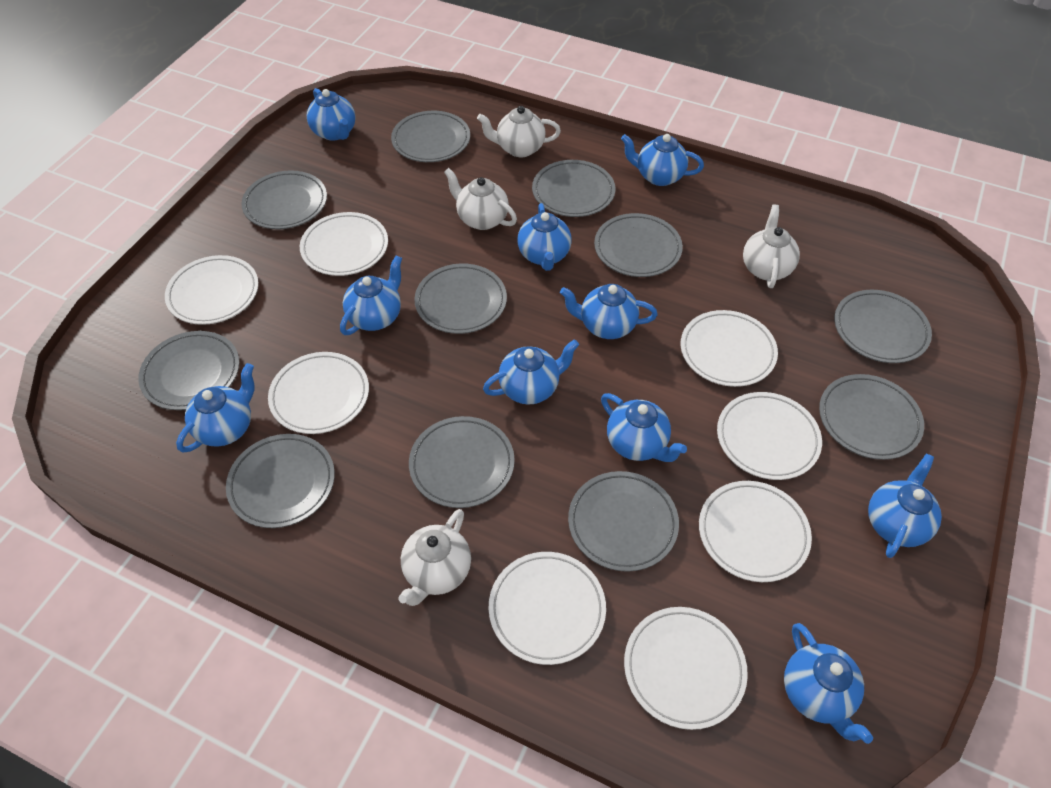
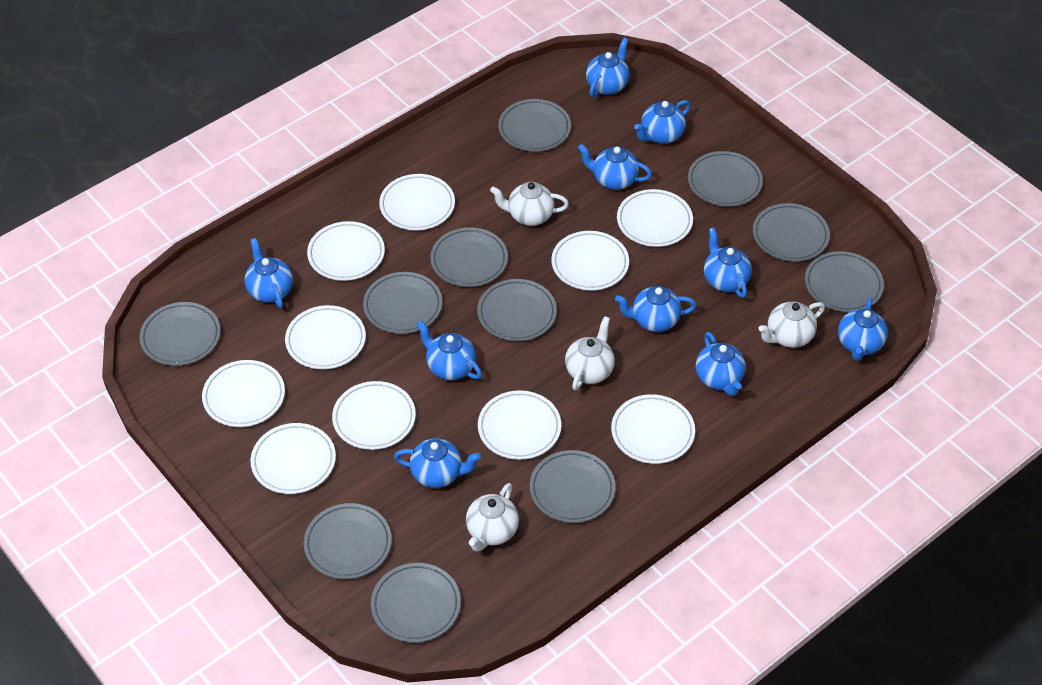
white plate: [165,255,259,325] [268,352,369,434] [300,212,388,276] [489,552,606,665] [624,607,748,730] [681,310,778,387] [699,481,812,582] [717,392,822,480] = 8 -> [202,360,285,427] [251,423,336,494] [285,305,366,369] [307,221,385,281] [332,381,416,450] [379,174,455,231] [478,390,561,460] [551,231,629,291] [611,394,695,464] [617,189,693,247] = 10

